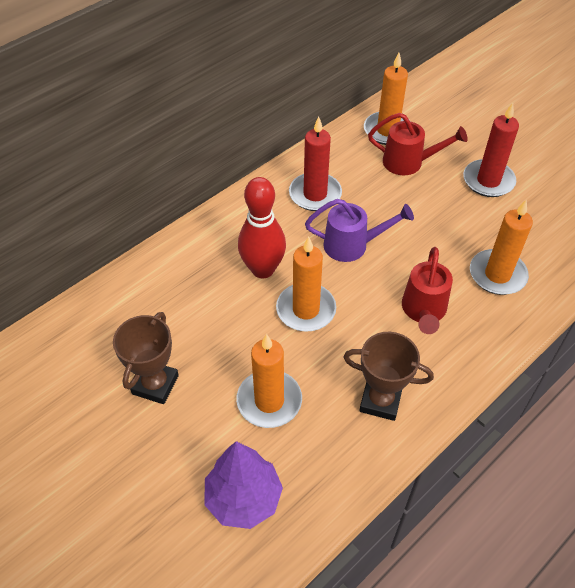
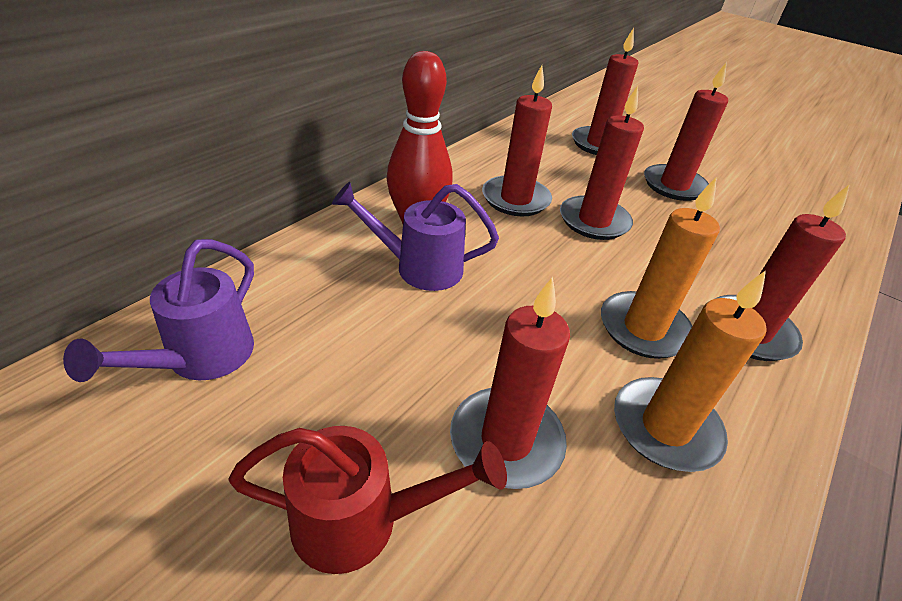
brown trophy: [113,312,179,404] [343,332,434,421] = 2 -> none = 0
orange candle: [236,334,302,428] [276,237,336,331] [364,53,411,145] [470,200,533,295] = 4 -> [601,177,720,359] [614,270,767,472] = 2
purple tree: [204,441,283,529] = 1 -> none = 0
purple watering can: [305,199,414,262] = 1 -> [63,239,254,382] [332,182,499,291] = 2
red candle: [289,117,342,211] [463,103,519,197] = 2 -> [450,277,570,489] [482,65,552,216] [560,86,644,240] [572,28,638,155] [644,62,728,201] [715,184,850,361] = 6
red watering can: [368,113,468,175] [402,247,453,334] = 2 -> [228,426,507,574] = 1

